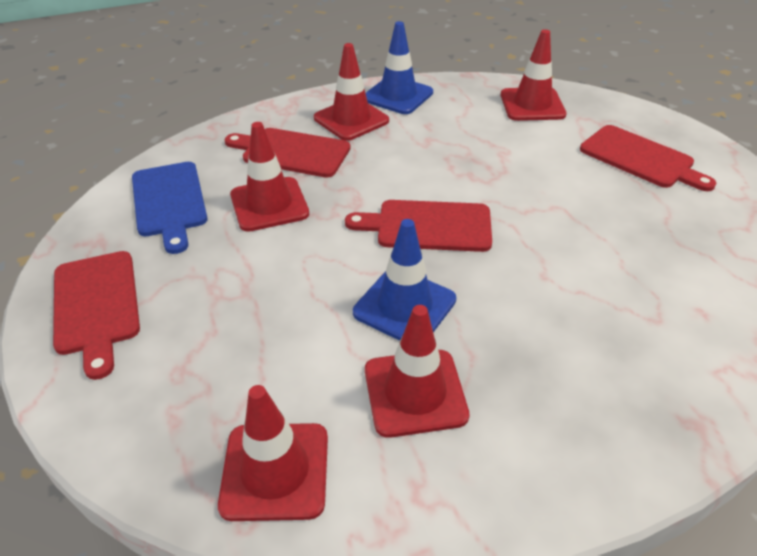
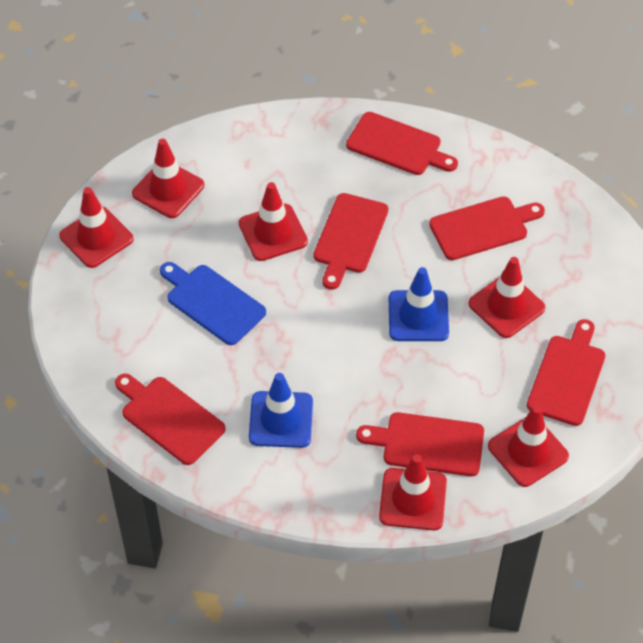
red cutting board: [53,251,140,380] [224,128,351,178] [345,200,492,252] [580,125,716,191] = 4 -> [115,373,226,465] [314,193,388,290] [346,112,458,175] [356,412,484,476] [429,196,545,260] [527,319,605,426] = 6
red traffic cone: [218,385,328,521] [230,122,309,232] [314,43,389,141] [365,305,469,438] [501,29,566,121] = 5 -> [59,187,134,268] [132,139,204,218] [239,182,308,261] [379,454,447,531] [468,257,545,338] [488,405,569,487] = 6

